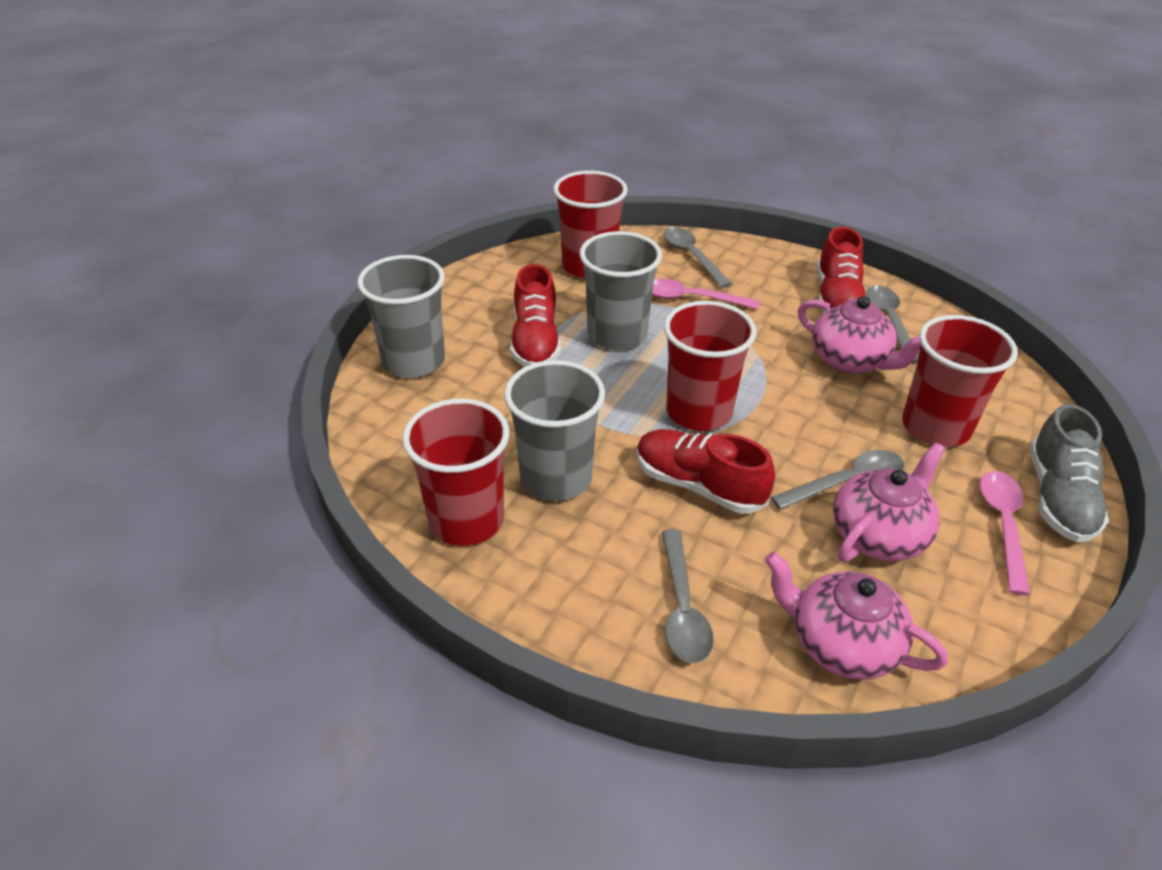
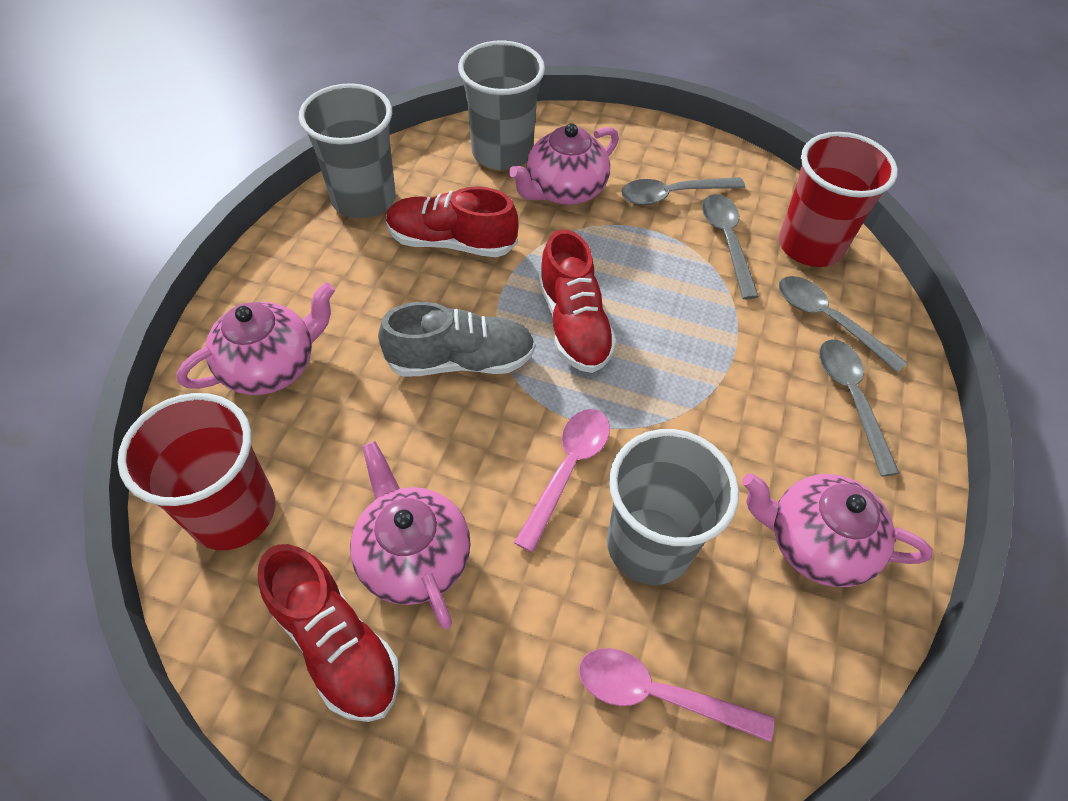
pink teapot: [765,551,948,679] [798,296,921,374] [833,442,945,562] = 3 -> [177,282,335,395] [350,441,470,629] [509,123,619,205] [742,473,933,587] = 4
red cup: [402,399,509,546] [553,171,628,279] [664,301,756,431] [902,315,1018,447] = 4 -> [118,393,275,550] [779,132,898,267] = 2

